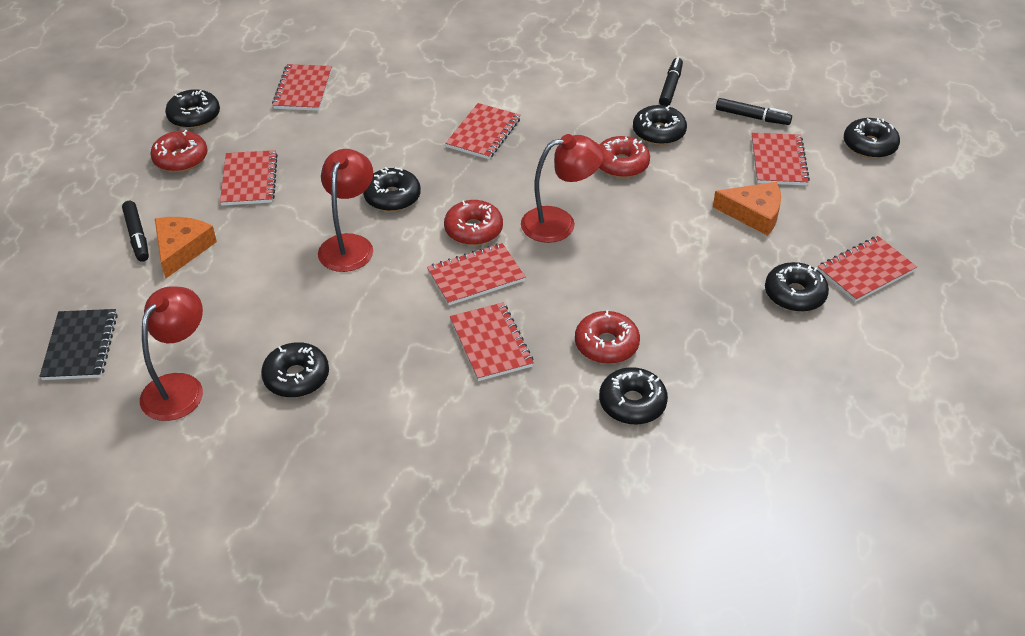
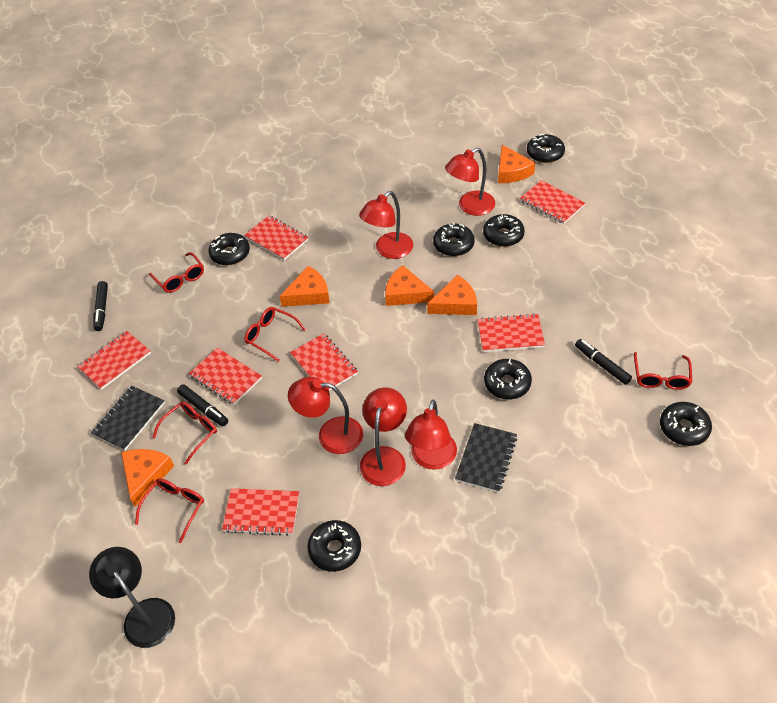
black lamp: none = 0 -> [89,547,175,648] = 1
black notebook: [39,309,118,380] = 1 -> [91,386,165,451] [455,423,517,493] = 2
orange cheese: [155,217,217,279] [713,182,781,236] = 2 -> [121,449,174,507] [279,266,330,307] [385,265,434,306] [427,275,477,315] [498,145,536,183] = 5
red donut: [150,130,208,172] [444,200,503,245] [575,310,640,364] [599,136,650,178] = 4 -> none = 0
red glasses: none = 0 -> [135,478,204,543] [149,252,204,293] [152,401,217,465] [244,307,306,362] [634,352,692,390] = 5
red lamp: [140,287,203,421] [318,149,373,272] [521,134,604,243] = 3 -> [288,377,363,454] [359,191,413,259] [360,387,407,486] [405,400,457,470] [445,148,495,216] = 5

